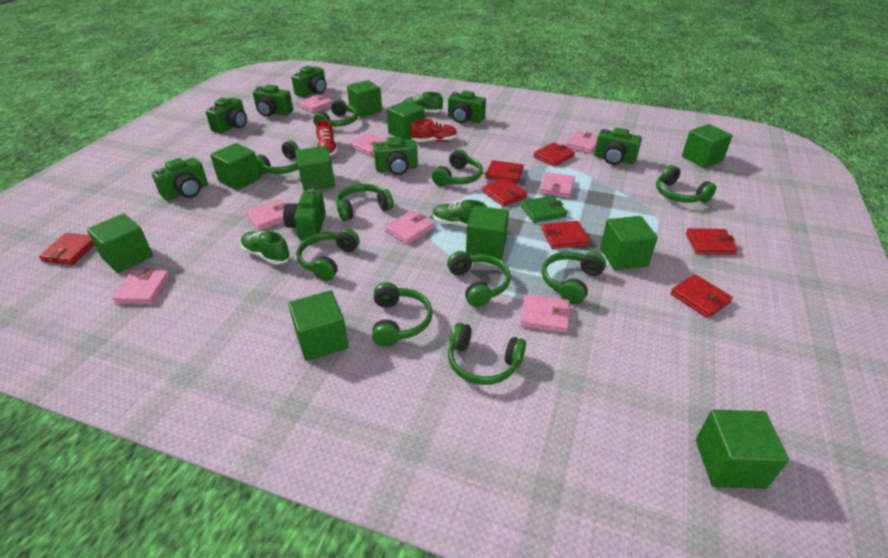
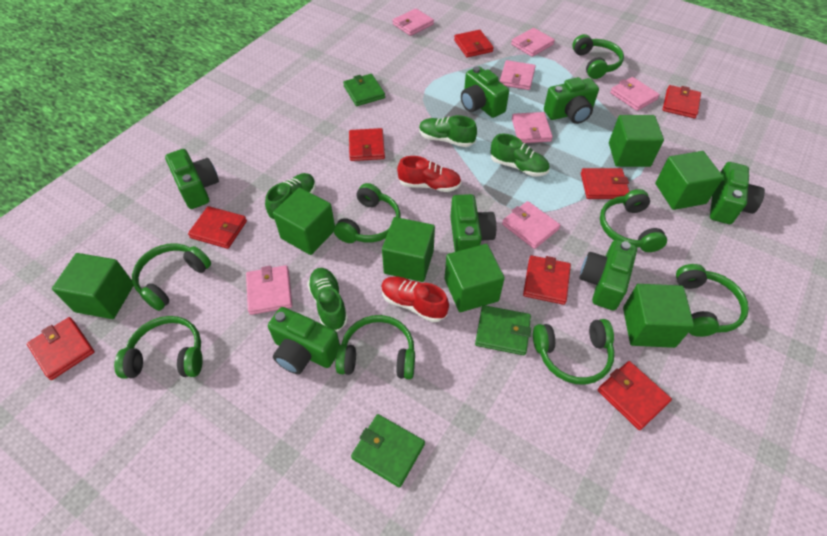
green camera: [152,158,208,201] [206,97,247,133] [253,84,293,117] [283,188,326,241] [291,66,326,97] [373,136,418,175] [448,90,486,123] [594,128,642,165] = 8 -> [165,149,219,209] [268,307,340,374] [450,194,496,252] [461,67,509,118] [544,77,599,124] [580,240,637,311] [710,162,765,224] = 7
green cube: [87,213,153,273] [210,143,261,190] [288,290,348,361] [295,146,335,191] [347,80,382,117] [387,101,424,140] [466,206,509,259] [600,216,658,270] [682,124,733,168] [696,410,789,489] = 10 -> [52,253,134,319] [273,188,335,255] [382,217,435,282] [445,244,505,312] [609,115,664,167] [623,284,694,348] [655,151,724,210] = 7
green headphones: [256,140,300,174] [297,229,360,281] [313,99,358,127] [336,184,393,221] [372,282,432,347] [432,149,483,187] [447,251,511,307] [448,322,526,385] [542,251,606,305] [656,165,716,203] = 10 -> [114,316,203,379] [132,243,211,311] [334,183,400,243] [336,315,415,379] [533,319,615,385] [572,34,624,79] [600,189,667,252] [676,264,749,337] = 8
green shoe: [241,231,290,265] [403,92,443,113] [433,200,487,227] = 3 -> [265,173,316,221] [307,268,348,331] [419,115,477,147] [490,133,549,176] = 4
green wallet: [521,196,567,223] = 1 -> [343,74,385,106] [351,414,425,488] [475,305,531,355] = 3
pink wallet: [112,268,170,304] [245,199,286,230] [298,94,333,113] [350,133,387,156] [384,211,434,244] [520,294,571,333] [540,172,575,198] [566,131,598,153] = 8 -> [246,265,293,315] [393,8,434,36] [500,60,536,90] [502,201,560,249] [511,28,555,57] [512,112,553,143] [610,77,660,111] = 7
red wallet: [39,233,94,265] [482,178,527,207] [485,160,524,183] [534,143,575,167] [542,221,590,249] [670,274,733,318] [686,228,738,255] = 7 -> [27,317,94,380] [188,206,247,249] [349,128,385,161] [454,30,494,58] [523,255,571,305] [581,168,629,199] [598,361,672,430] [663,85,701,118] = 8

